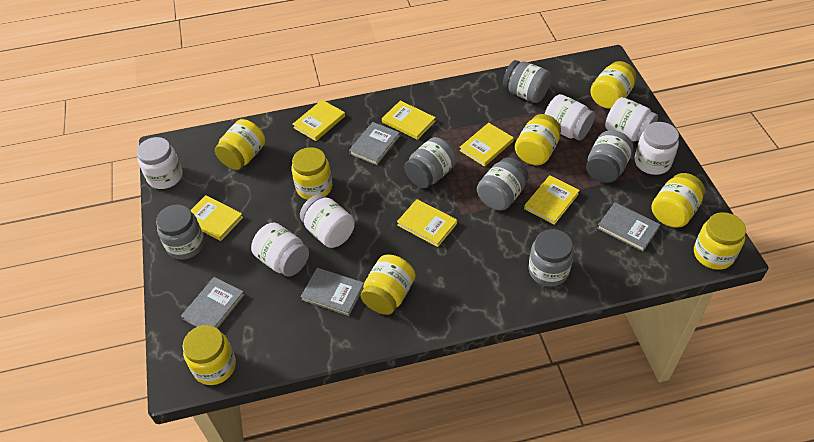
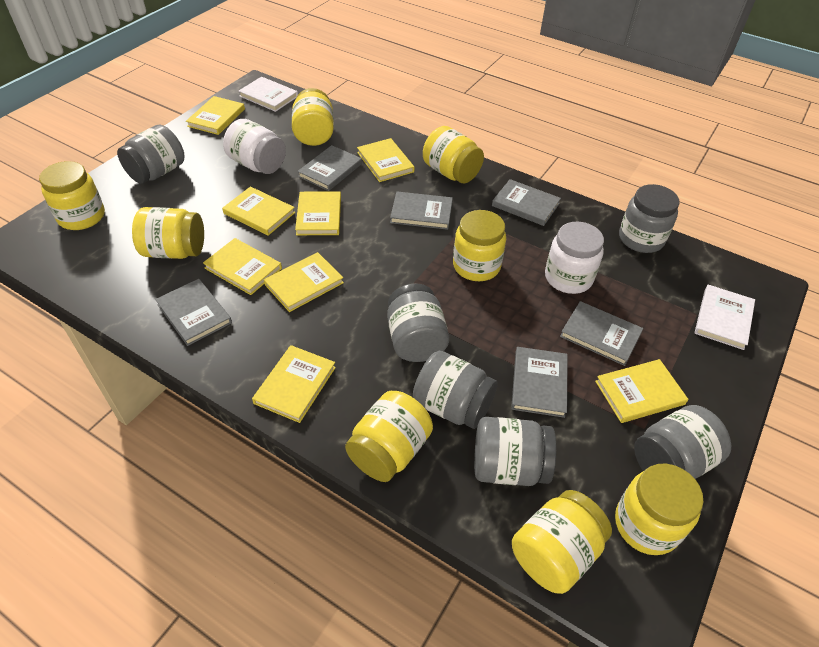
grey book: [181,277,245,329] [301,268,364,316] [349,122,400,165] [597,202,660,252] = 4 -> [155,279,232,346] [297,145,362,191] [390,192,453,230] [492,179,561,226] [511,347,568,418] [560,301,643,366] = 6
white book: none = 0 -> [238,77,298,112] [695,285,755,350] = 2
white jar: [137,137,183,189] [251,222,309,277] [300,194,355,248] [545,94,595,141] [605,97,658,142] [634,122,679,175] = 6 -> [223,119,286,174] [545,222,604,294] = 2
yellow book: [190,195,243,241] [293,100,345,141] [382,101,436,140] [397,199,457,247] [460,123,514,167] [524,176,580,225] = 6 -> [186,96,245,135] [203,238,282,295] [222,186,295,236] [252,345,336,423] [264,252,344,312] [295,192,341,235] [357,138,414,182] [595,359,688,423] = 8

